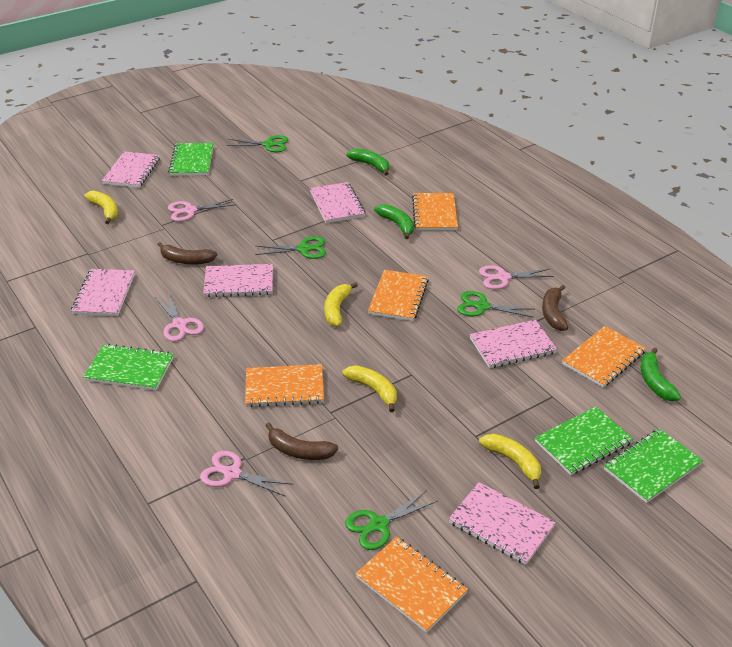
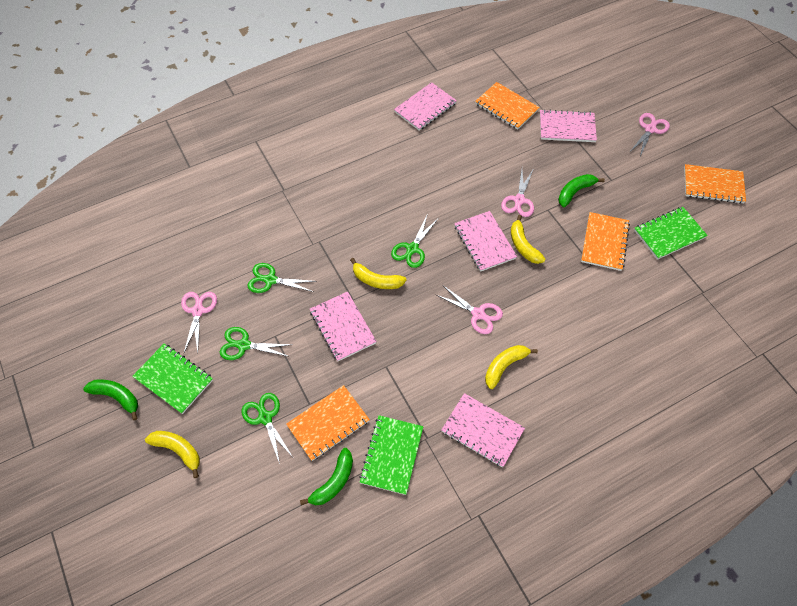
brown banana: [157,242,217,265] [265,423,338,460] [542,285,568,331] = 3 -> none = 0
green notebook: [83,344,173,391] [168,143,214,176] [535,407,633,475] [604,429,703,503] = 4 -> [132,343,213,414] [359,415,423,495] [634,207,708,260] = 3
orange notebook: [245,364,324,407] [355,537,468,633] [368,270,429,321] [412,193,458,230] [562,326,646,387] = 5 -> [286,385,370,461] [475,82,540,130] [581,212,630,271] [684,164,746,204] = 4
pink notebook: [71,269,135,316] [102,151,160,188] [203,264,273,297] [310,182,365,223] [448,482,556,565] [470,320,557,368] = 6 -> [310,292,377,361] [394,82,457,131] [441,393,525,468] [454,211,517,272] [540,109,597,142] = 5

